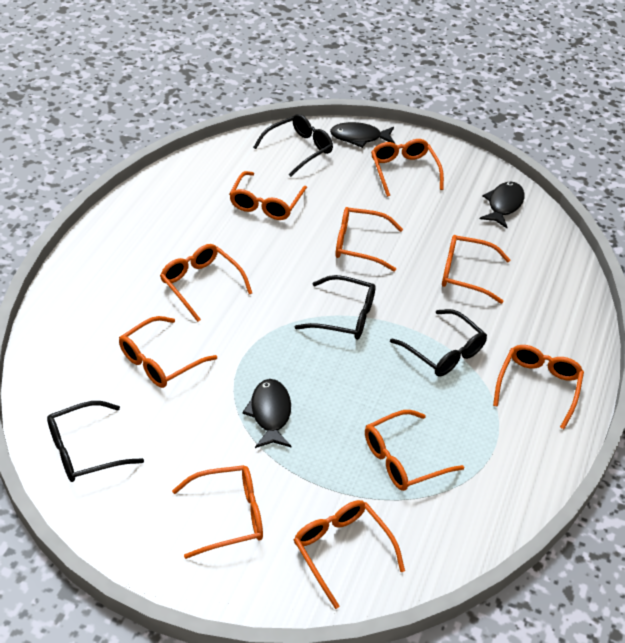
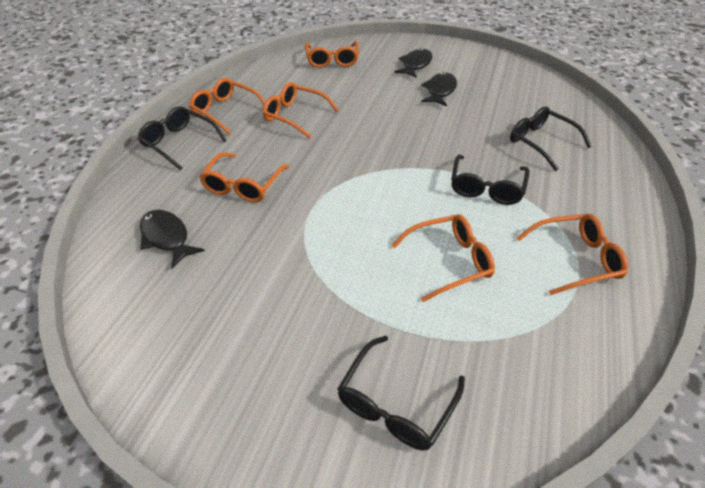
orange glasses: [119,316,217,388] [160,244,252,322] [172,465,263,559] [229,171,307,220] [294,500,405,609] [335,207,403,272] [365,410,464,491] [371,139,444,197] [442,235,510,304] [493,345,584,429] = 10 -> [189,78,265,135] [199,153,289,202] [263,82,339,139] [305,41,359,68] [391,215,495,302] [517,214,628,295] = 6

